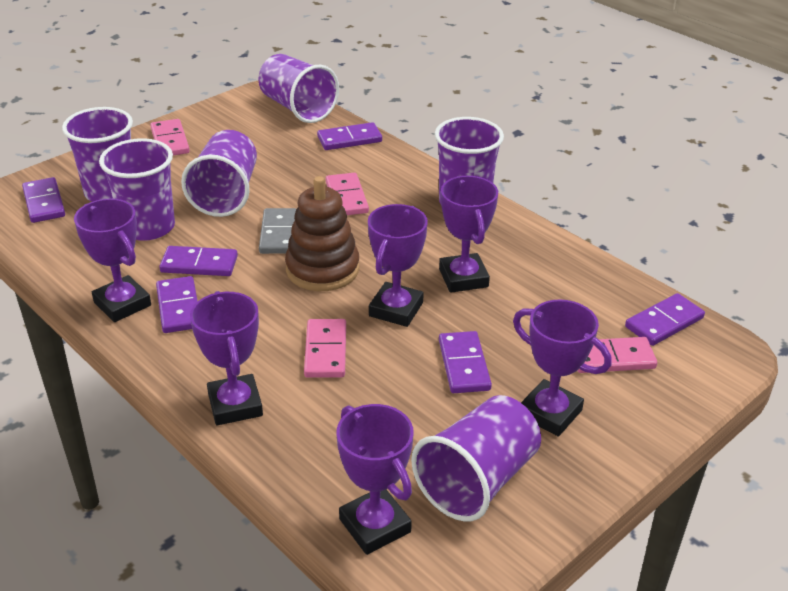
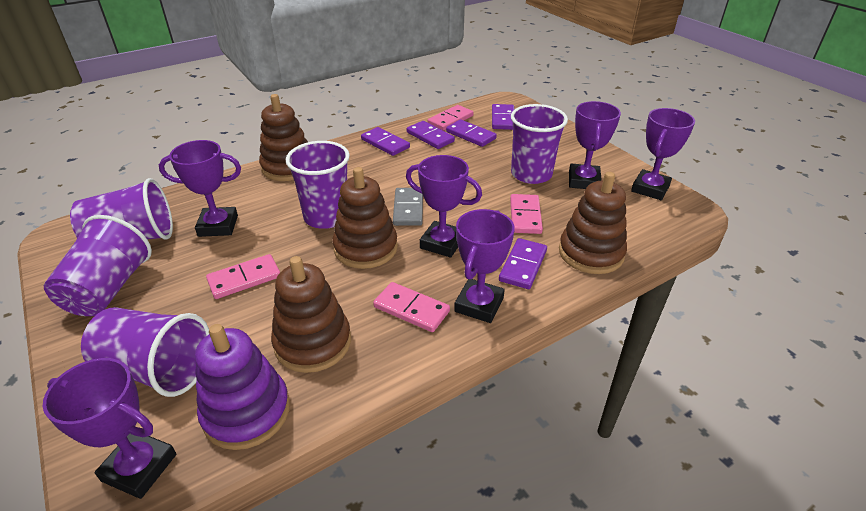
brown stacking toy: [285,176,359,291] = 1 -> [259,94,308,181] [271,256,351,373] [332,167,398,269] [559,172,627,274] = 4
purple cup: [62,107,133,202] [99,138,175,241] [181,130,257,217] [258,54,339,123] [411,395,541,522] [435,117,504,204] = 6 -> [44,215,152,316] [70,178,173,239] [81,307,209,397] [286,141,350,229] [511,104,568,184] = 5
purple domino: [22,177,65,223] [156,276,198,333] [159,246,238,276] [317,122,382,150] [439,331,492,393] [625,293,705,346] = 6 -> [361,127,410,156] [407,121,455,149] [446,119,497,147] [492,104,514,130] [499,238,547,289] = 5
purple stacking toy: none = 0 -> [195,324,290,450] = 1

